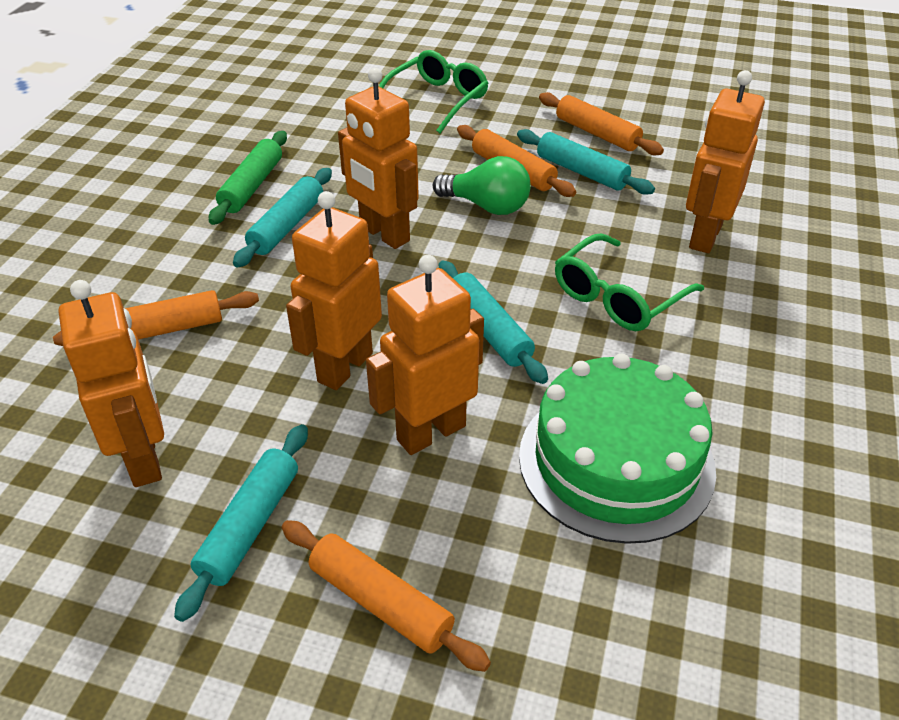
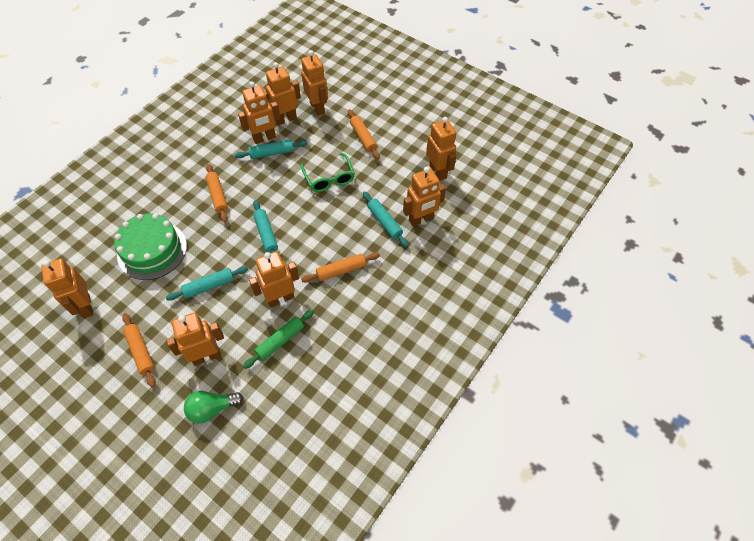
green glasses: [379,50,488,133] [555,233,704,331] = 2 -> [301,153,355,192] = 1
orange robot: [59,280,164,487] [286,191,382,390] [338,68,419,249] [366,255,484,455] [686,70,765,253] = 5 -> [41,258,93,319] [166,312,224,366] [238,82,281,144] [249,251,299,307] [264,62,301,126] [301,50,328,116] [403,167,446,226] [426,117,456,181] = 8

